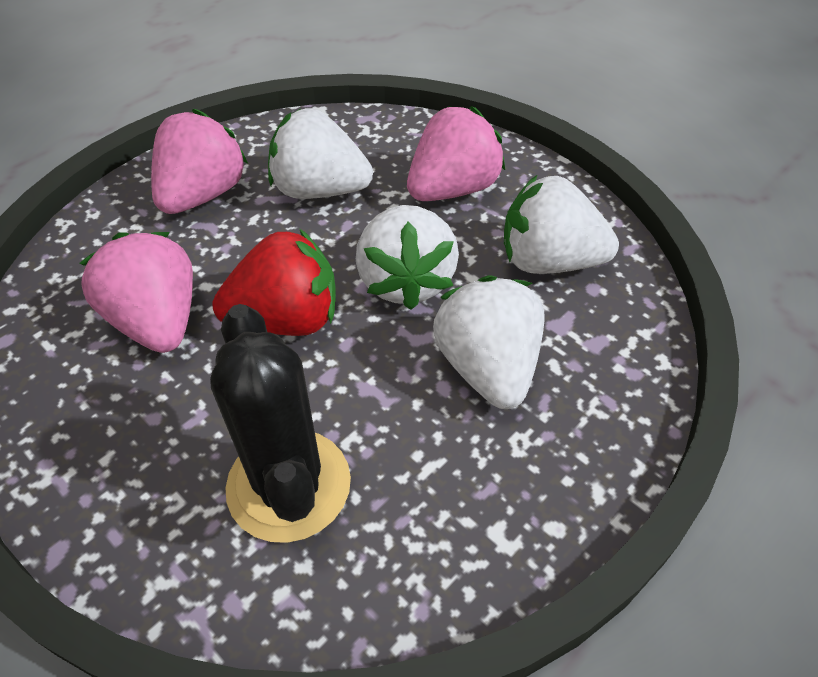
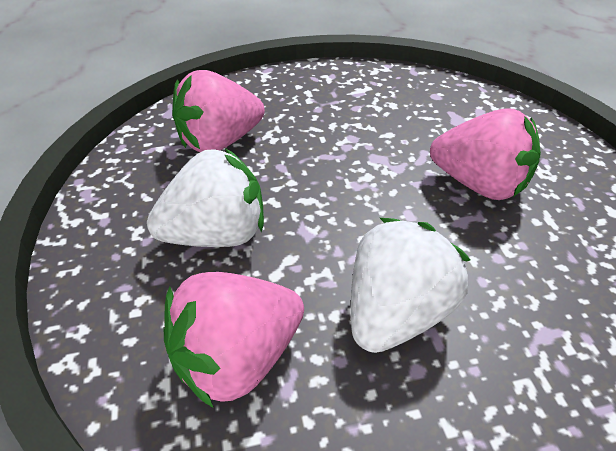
black cactus: [210,304,351,543] = 1 -> none = 0
red strawberry: [212,229,336,336] = 1 -> none = 0
white strawberry: [268,108,373,199] [356,205,459,310] [433,275,545,409] [504,175,619,274] = 4 -> [147,148,264,247] [351,218,470,353] = 2

